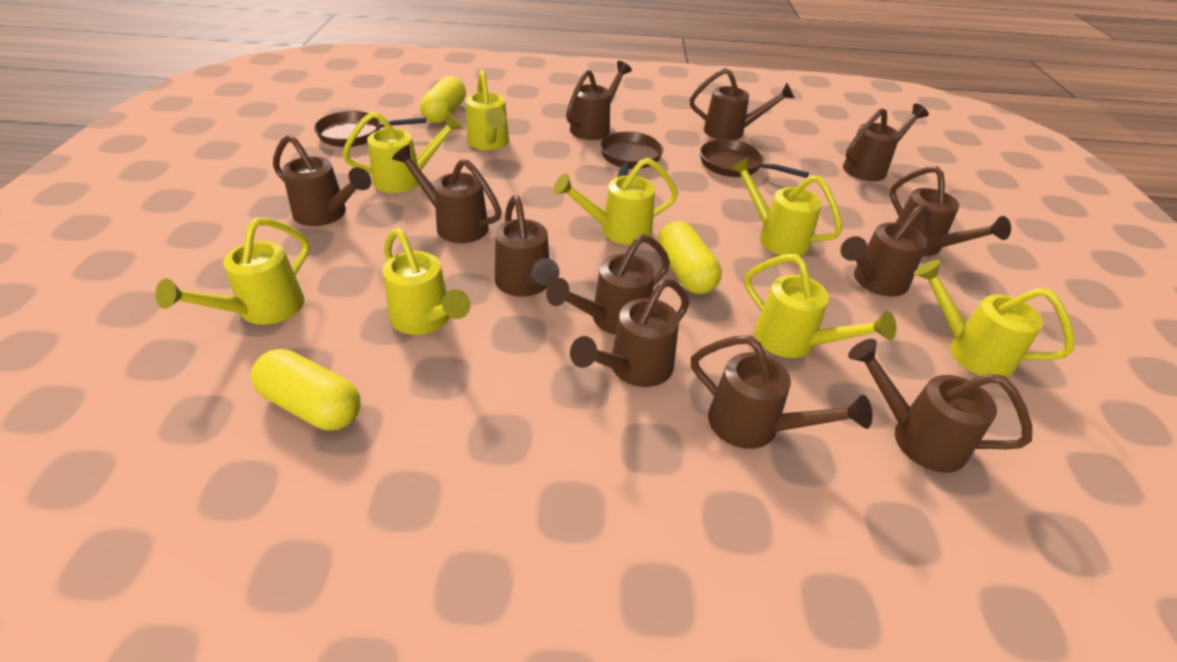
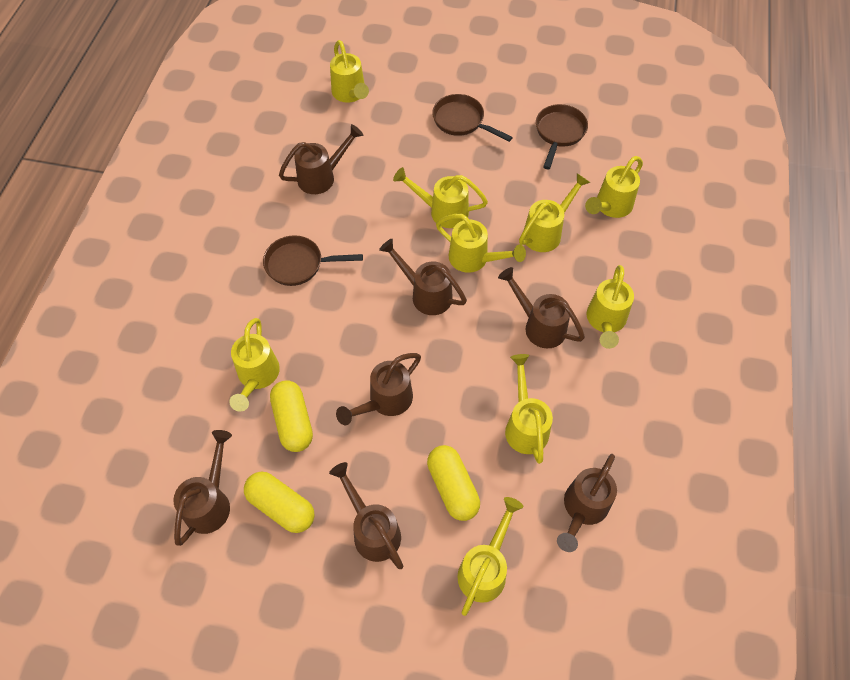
brown watering can: [273,135,371,226] [392,145,502,243] [495,195,559,297] [546,234,670,335] [566,61,632,140] [570,278,689,387] [690,68,795,140] [691,336,872,449] [841,204,933,297] [843,104,929,181] [848,339,1032,473] [890,166,1011,256] = 12 -> [173,430,232,546] [279,124,363,194] [329,462,404,569] [336,353,421,425] [379,239,467,315] [498,267,585,348] [557,454,617,552] = 7
yellow watering can: [155,217,309,325] [342,112,463,193] [383,228,471,335] [466,70,509,150] [553,158,678,245] [729,157,842,256] [744,254,896,358] [914,260,1074,378] = 8 -> [229,318,280,411] [330,40,369,103] [393,167,488,228] [436,214,526,273] [457,497,523,616] [505,354,553,464] [519,173,590,252] [585,156,643,218] [587,265,634,349] = 9

